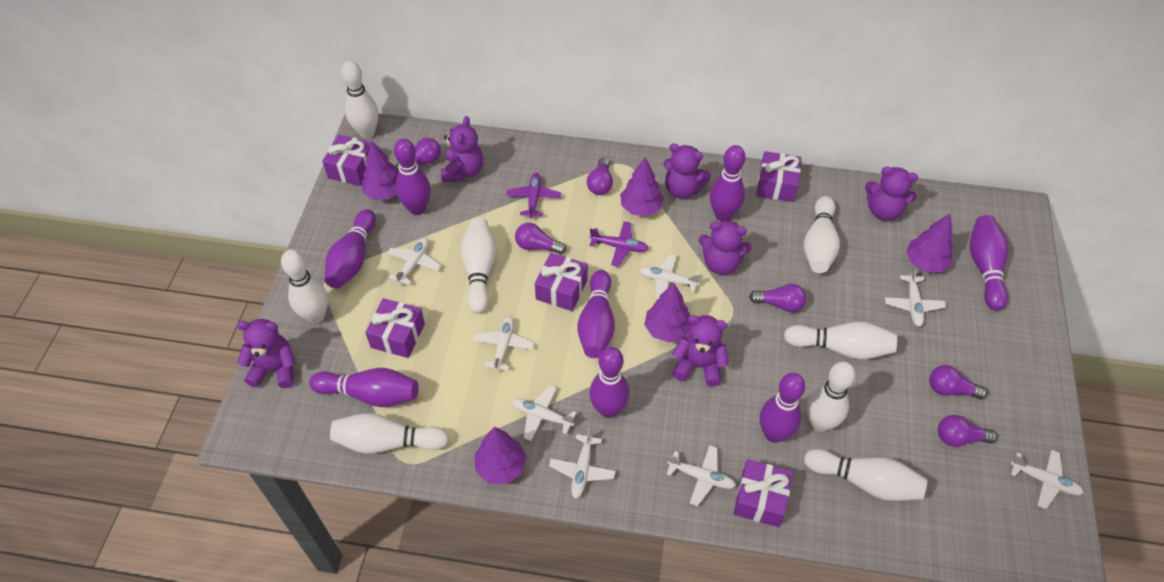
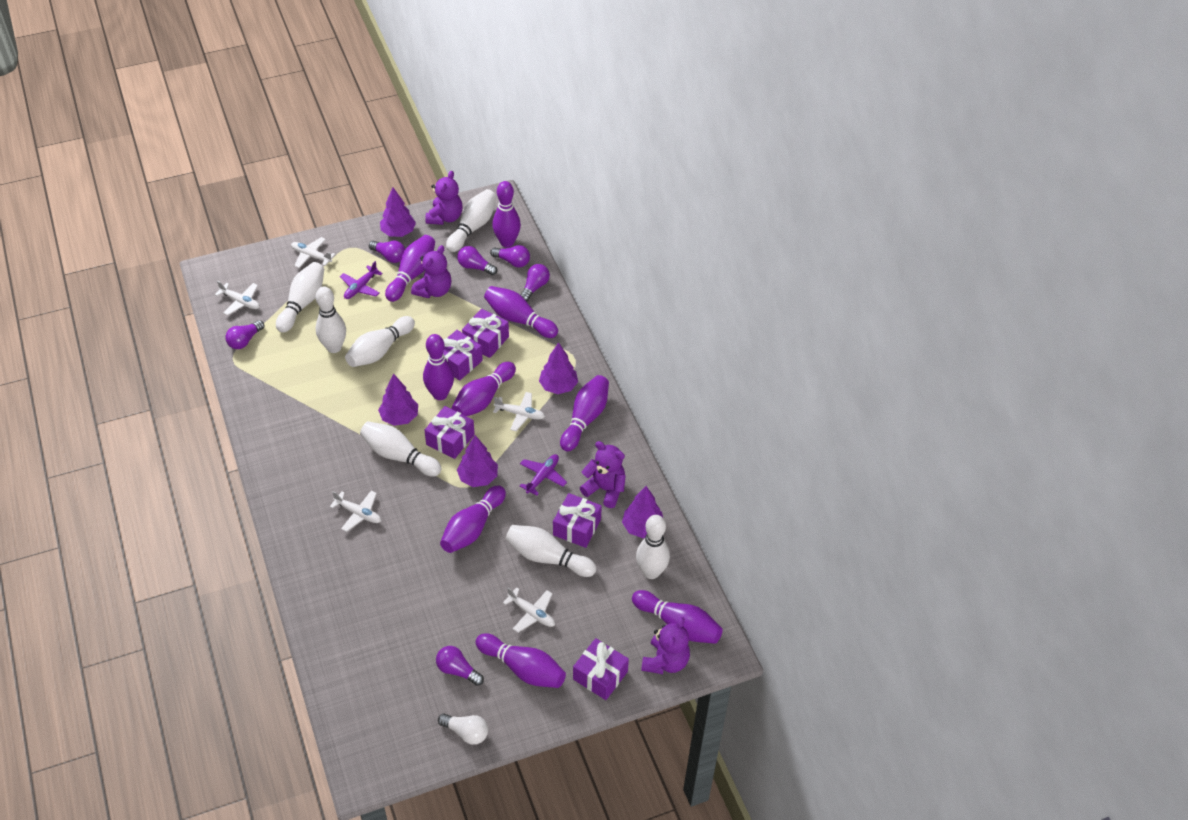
purple bowling pin: [309,368,419,407] [325,209,376,289] [394,138,431,215] [577,270,615,358] [589,347,629,418] [710,145,745,221] [760,373,805,443] [970,215,1008,310] = 8 -> [385,235,435,302] [423,334,454,400] [440,486,506,553] [451,362,516,416] [476,633,566,688] [484,286,558,338] [492,181,521,247] [560,375,609,451] [632,590,723,644] = 9
purple teddy bear: [237,319,296,388] [441,116,483,182] [664,144,711,199] [672,315,729,387] [699,220,751,275] [865,167,918,221] = 6 -> [411,245,452,298] [425,171,463,225] [580,441,626,508] [641,617,690,674] = 4
white bowling pin: [281,249,328,324] [330,413,449,454] [341,61,378,138] [461,218,496,313] [784,322,897,360] [804,196,840,273] [804,449,928,501] [807,362,855,432] = 8 -> [276,262,324,333] [315,287,346,353] [345,316,415,367] [360,421,442,477] [446,189,496,252] [506,525,597,577] [636,515,670,579] = 7
white light bulb: none = 0 -> [438,713,488,745] = 1
white plane: [387,237,441,285] [473,316,534,372] [512,385,577,441] [549,428,616,499] [639,254,701,299] [667,445,736,506] [885,267,946,327] [1010,450,1084,509] = 8 -> [215,281,260,315] [291,237,335,268] [330,491,381,532] [493,392,545,431] [503,587,555,633] = 5

